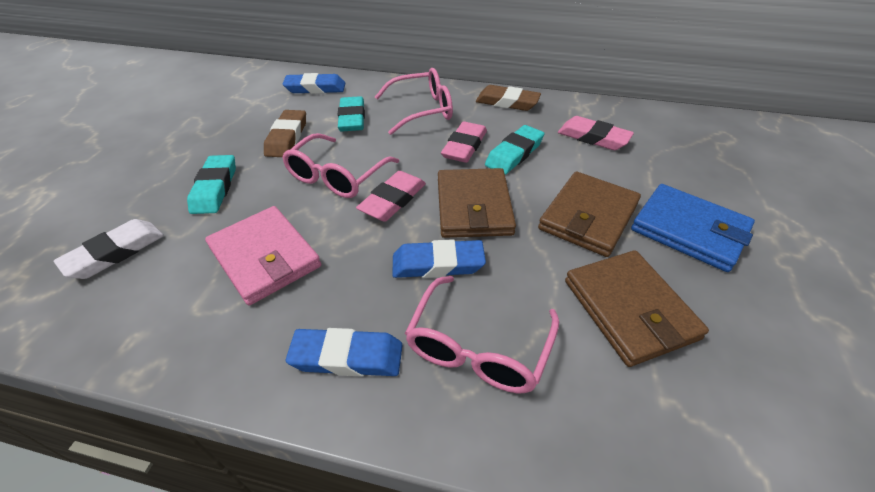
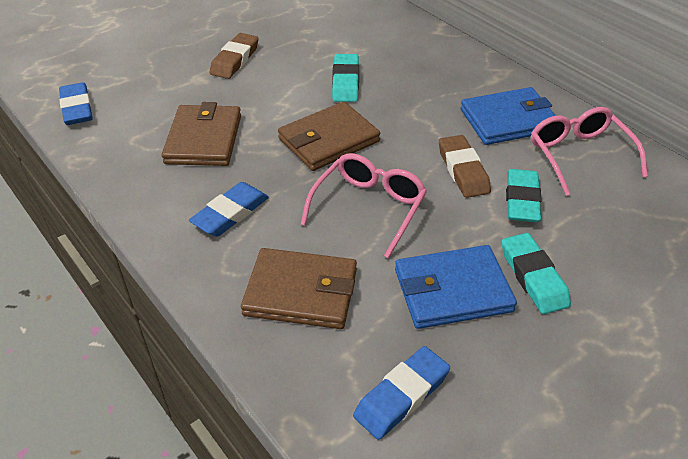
blue wallet: [631,184,755,272] = 1 -> [395,245,517,329] [460,87,556,145] = 2
pink eraser: [356,171,426,222] [441,121,487,163] [558,116,634,150] = 3 -> none = 0
pink glasses: [282,133,399,198] [375,68,453,135] [405,276,559,393] = 3 -> [301,153,427,258] [531,107,648,196] = 2
pink wallet: [205,206,321,305] = 1 -> none = 0
white eraser: [54,219,164,279] = 1 -> none = 0

